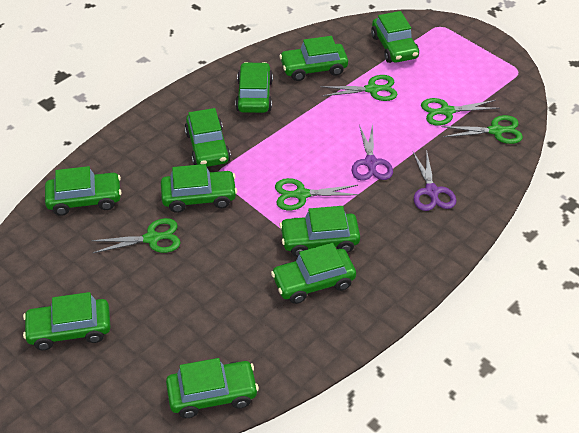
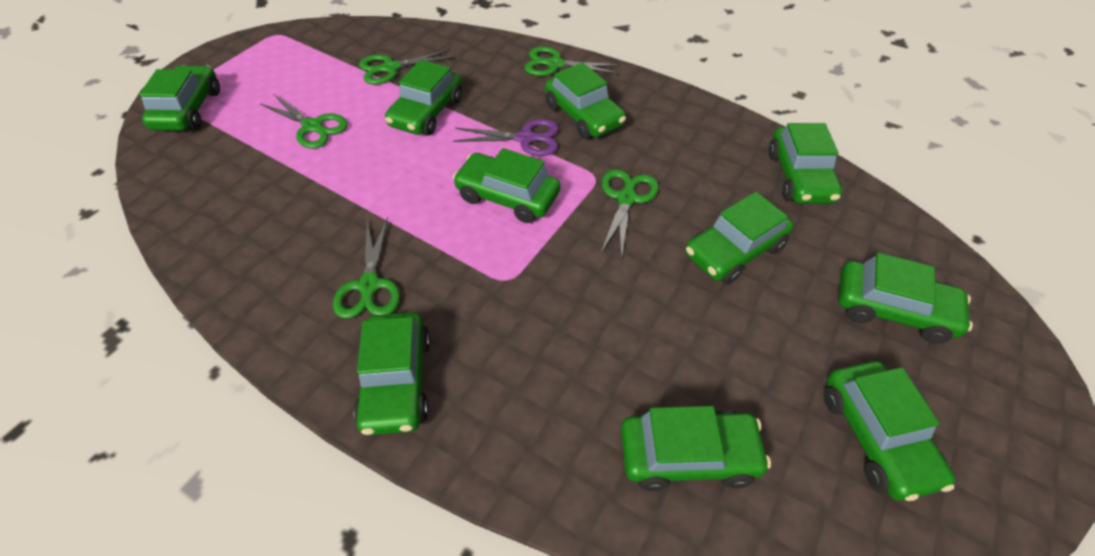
purple scissors: [352,124,393,181] [413,152,457,211] = 2 -> [453,119,559,156] = 1

